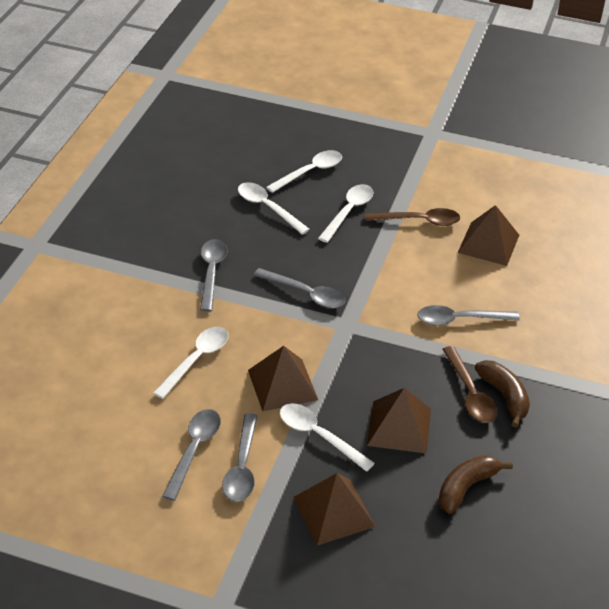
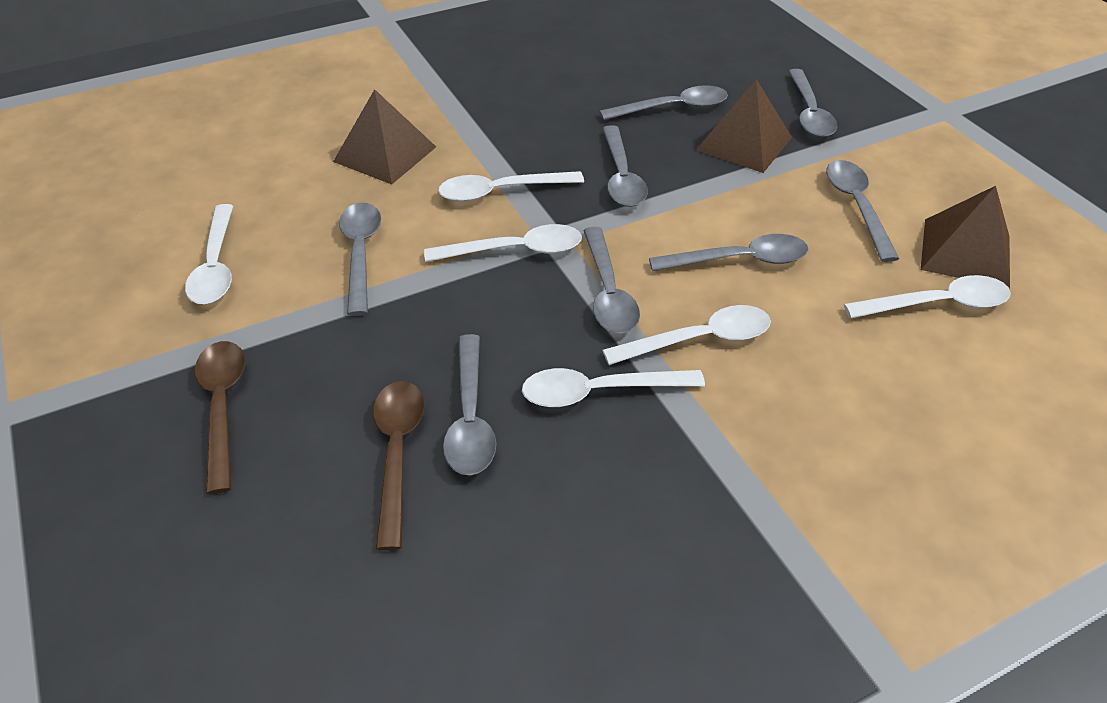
brown banana: [438,455,513,514] [475,360,530,428] = 2 -> none = 0
brown pyramid: [248,346,318,411] [293,473,376,546] [367,388,431,454] [458,205,519,266] = 4 -> [333,89,436,184] [696,79,792,173] [921,186,1010,288] = 3
grey spoon: [162,409,221,501] [200,239,227,312] [222,413,258,502] [254,268,345,308] [418,305,520,326] = 5 -> [339,203,381,316] [443,334,496,475] [583,227,640,333] [600,85,728,120] [602,125,648,207] [649,234,808,271] [788,69,837,137] [826,160,899,262] = 8
white spoon: [153,327,228,399] [238,182,310,235] [266,150,342,193] [280,403,375,472] [318,184,374,243] = 5 -> [185,204,233,304] [424,224,582,262] [438,171,584,202] [522,368,705,407] [602,305,771,365] [844,275,1011,319] = 6

